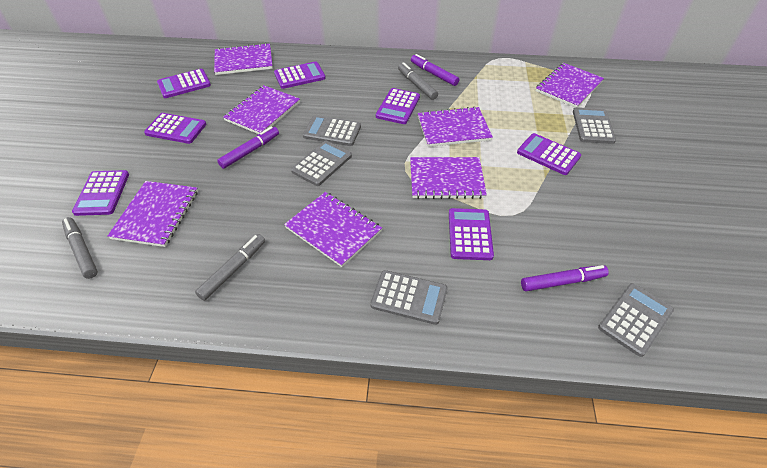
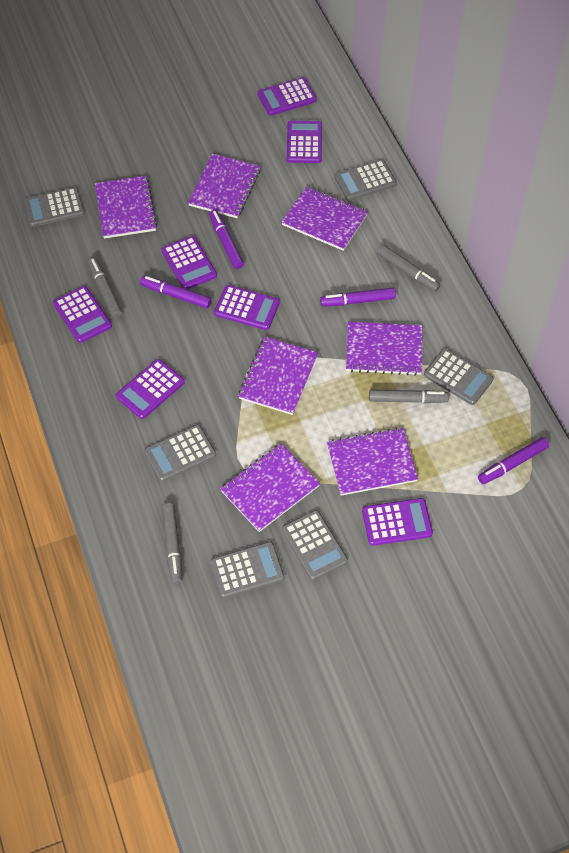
grey calculator: [291,141,352,186] [303,115,361,146] [370,270,447,325] [573,107,616,144] [598,283,674,357] = 5 -> [24,187,85,227] [144,424,216,482] [211,542,284,598] [282,510,348,580] [334,159,397,201] [424,348,494,405] = 6
grey marker: [62,217,98,279] [195,234,265,301] [398,62,438,100] = 3 -> [88,258,123,319] [162,503,182,584] [369,390,449,403] [377,245,441,292] = 4
purple marker: [217,126,279,169] [411,54,459,86] [521,265,609,291] = 3 -> [140,276,212,308] [209,210,244,269] [320,288,396,306] [478,437,549,484] = 4

